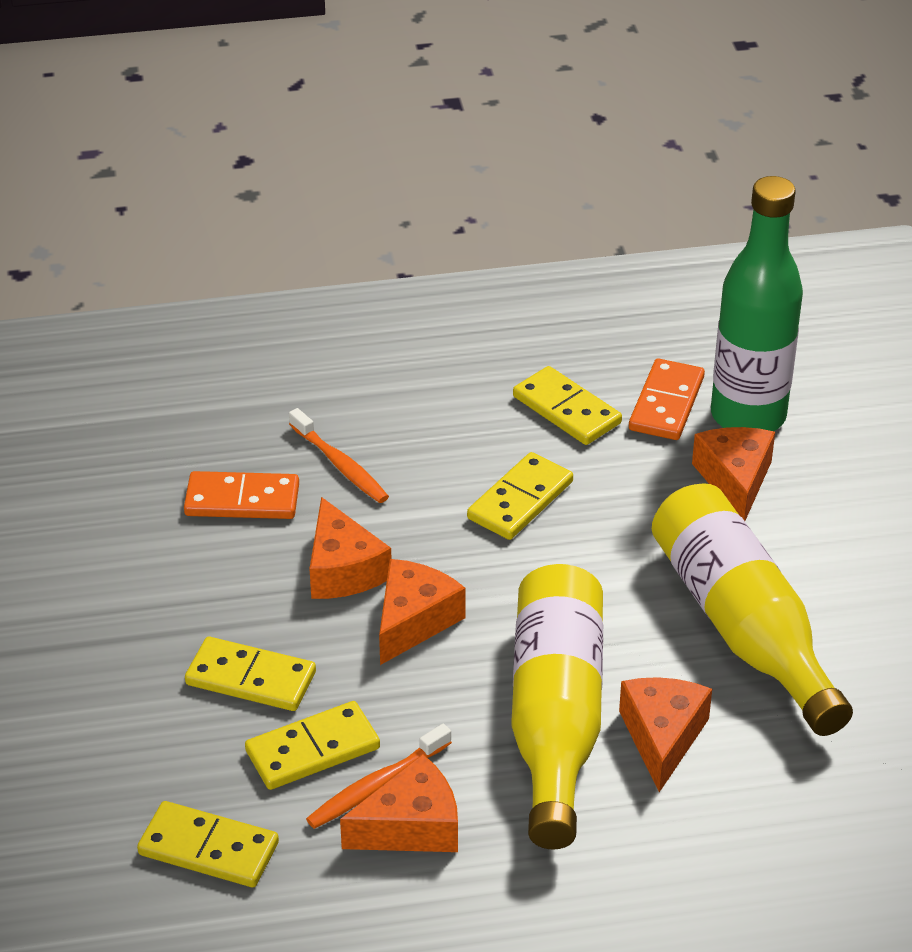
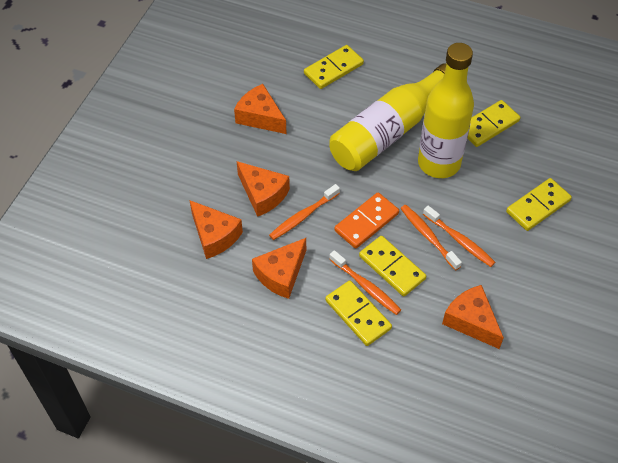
green bottle: [711,176,803,431] = 1 -> none = 0
orange domino: [184,471,299,519] [629,359,705,440] = 2 -> [334,192,399,249] = 1
orange toothbrush: [289,408,389,503] [306,724,452,829] = 2 -> [269,184,340,240] [329,250,401,315] [400,205,462,271] [423,206,495,267] = 4

